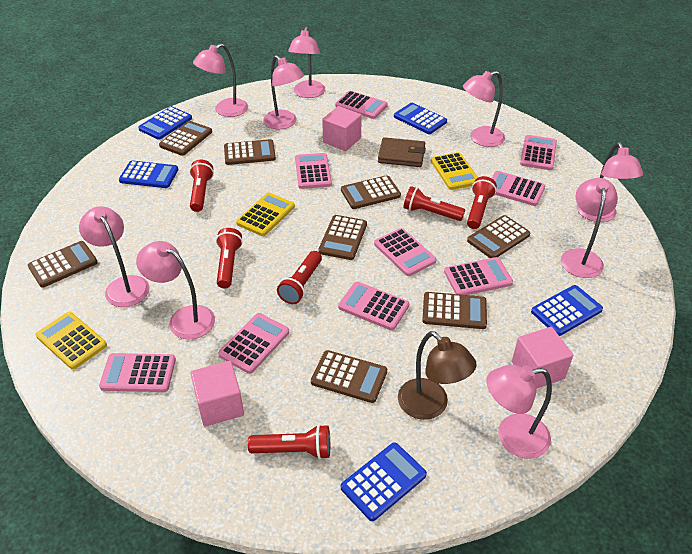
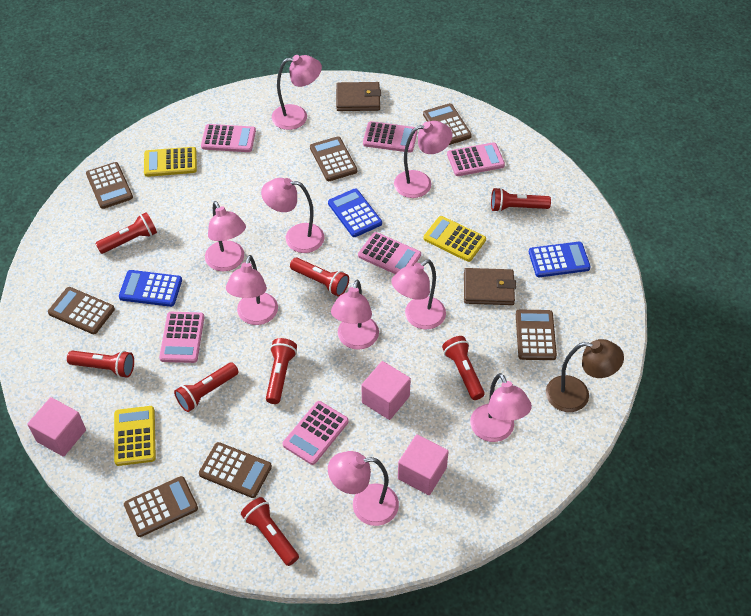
blue calculator: [119,161,178,188] [138,106,192,140] [341,442,427,521] [394,103,447,134] [531,285,603,336] = 5 -> [119,270,182,307] [328,189,382,237] [529,242,591,277] = 3
brown calculator: [28,241,98,288] [159,121,212,156] [224,139,276,165] [311,350,387,403] [318,215,367,260] [341,175,401,209] [422,292,487,329] [467,215,530,258] = 8 -> [48,287,115,334] [86,162,133,209] [124,476,198,537] [199,442,272,498] [310,136,357,181] [423,103,472,145] [516,309,557,360] = 7
brown wallet: [378,137,426,167] = 1 -> [336,82,381,111] [464,268,516,305] = 2
pink calculator: [99,353,176,392] [219,313,289,374] [295,153,332,189] [335,91,388,119] [338,282,409,330] [374,228,436,276] [444,257,513,295] [492,171,546,206] [520,135,557,170] = 9 -> [159,312,204,363] [201,124,256,152] [283,401,349,465] [358,232,421,274] [363,121,418,153] [447,142,505,176] = 6
red flashlight: [189,159,214,212] [216,228,243,289] [248,424,330,460] [277,251,322,304] [404,186,465,221] [467,176,497,229] = 6 -> [67,350,134,378] [95,212,157,254] [174,362,239,412] [241,497,299,566] [266,338,297,404] [290,258,349,296] [442,336,485,400] [491,188,551,212] = 8

